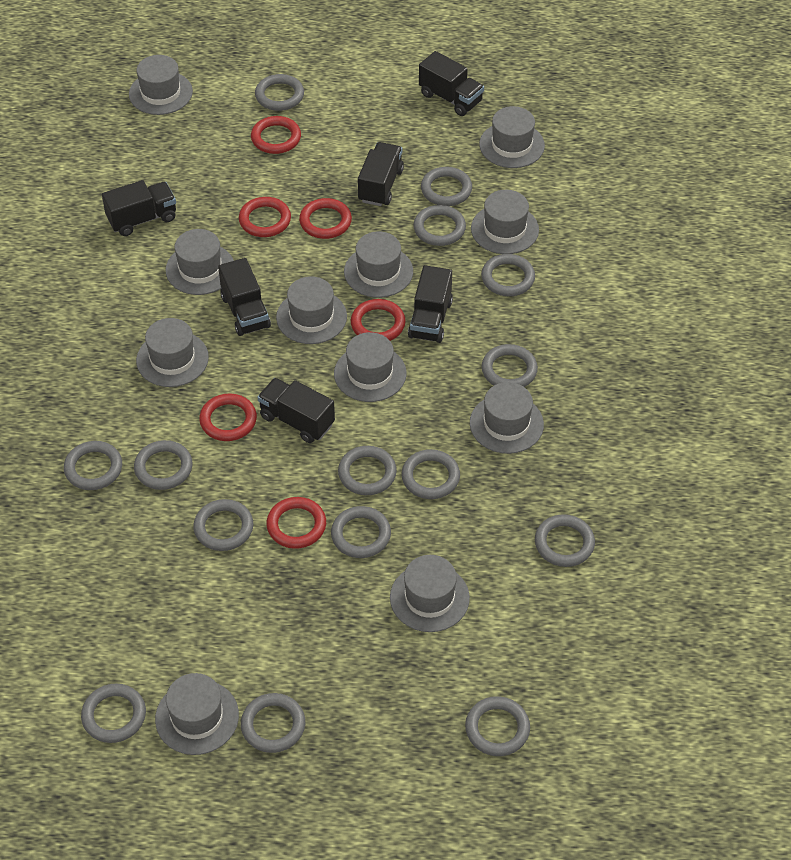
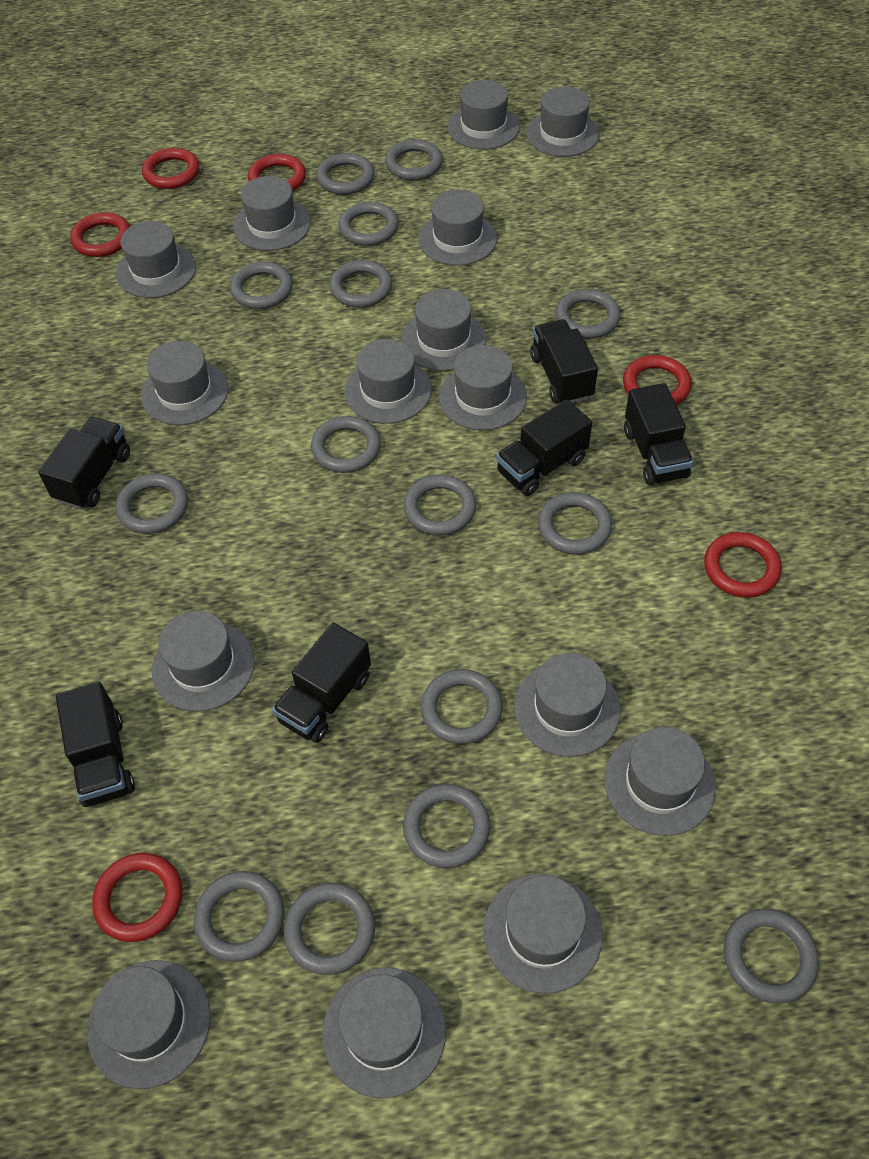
grey hat: [129,55,193,115] [136,318,209,387] [155,673,239,755] [166,229,234,295] [276,276,347,344] [334,332,406,402] [344,231,413,298] [390,555,470,632] [470,382,544,454] [471,190,539,254] [479,106,545,168] = 11 -> [87,960,211,1089] [116,221,196,298] [141,341,228,425] [152,611,255,711] [233,176,311,251] [322,967,446,1098] [344,339,432,424] [402,289,486,371] [418,190,497,266] [439,345,527,430] [447,80,520,149] [483,874,603,994] [514,653,621,757] [526,86,600,157] [604,727,716,836] = 15

